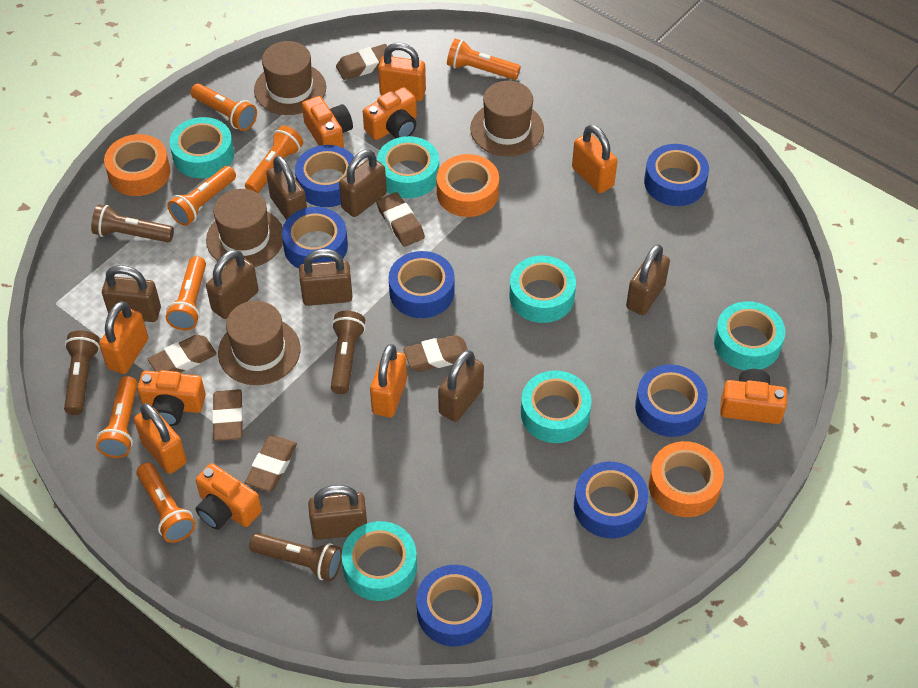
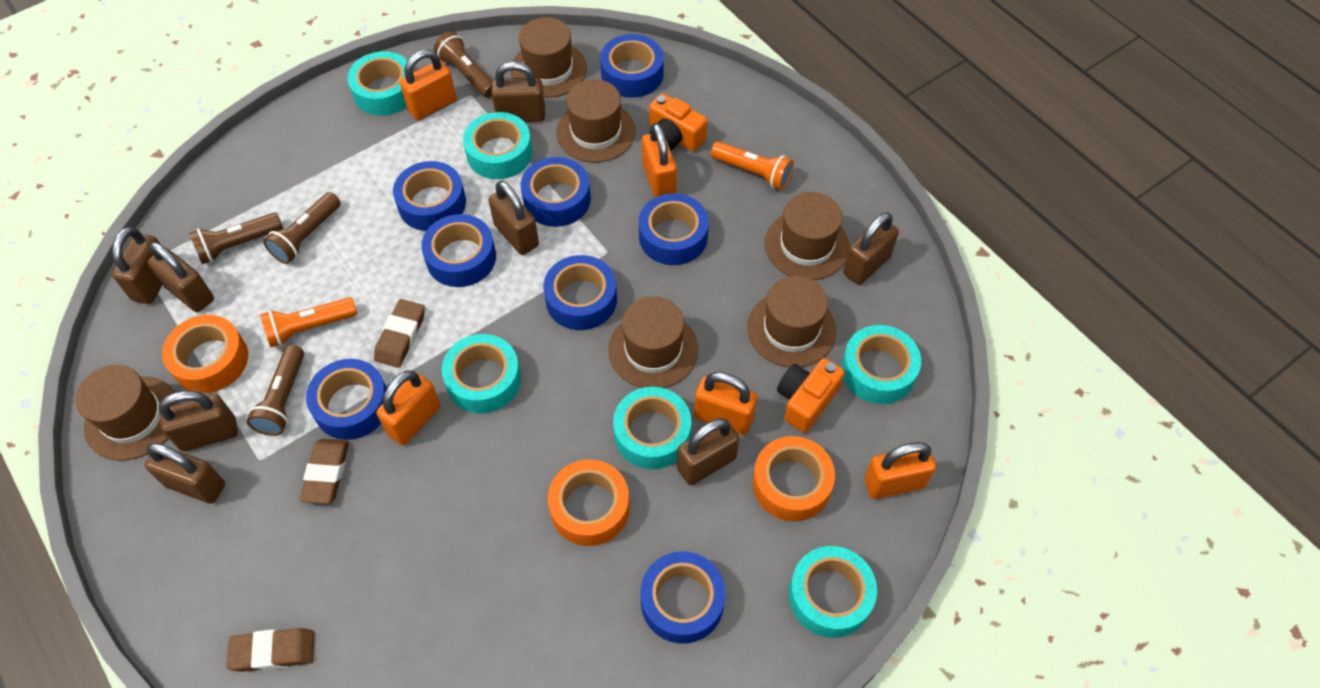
blue tape: [282,207,348,269] [295,145,357,207] [389,251,455,318] [416,565,493,647] [574,462,648,538] [635,364,708,437] [644,144,709,206] = 7 -> [306,359,387,440] [393,161,466,231] [421,214,496,287] [521,157,591,227] [543,255,617,330] [600,34,663,98] [639,193,709,265] [640,552,726,643] = 8
brown eraser: [148,335,217,373] [212,389,243,441] [245,435,297,492] [336,44,393,80] [376,192,425,247] [403,335,468,372] = 6 -> [227,628,314,672] [300,439,349,504] [374,299,425,368] = 3
brown hat: [206,189,283,267] [218,301,300,385] [254,41,326,115] [470,81,544,156] = 4 -> [75,365,180,460] [511,17,587,98] [556,79,636,163] [608,296,698,388] [747,276,836,367] [765,192,850,280] = 6
orange camera: [137,370,206,426] [196,463,262,530] [302,96,353,148] [363,87,417,140] [720,369,787,424] = 5 -> [649,93,707,152] [777,358,845,433] = 2
orange flashlight: [96,376,138,458] [137,463,196,543] [166,256,206,330] [167,166,236,226] [190,83,257,131] [245,126,303,193] [447,39,521,80] = 7 -> [260,297,357,347] [711,141,794,190] = 2

